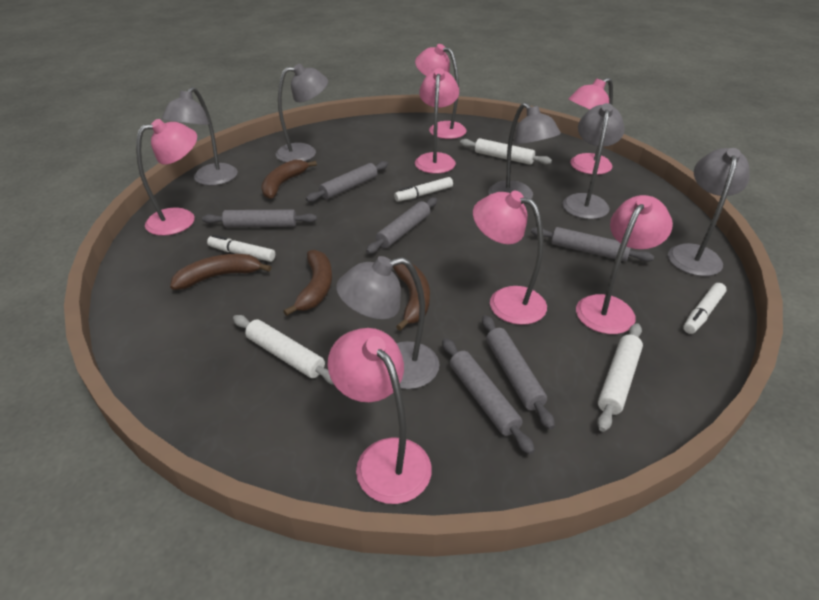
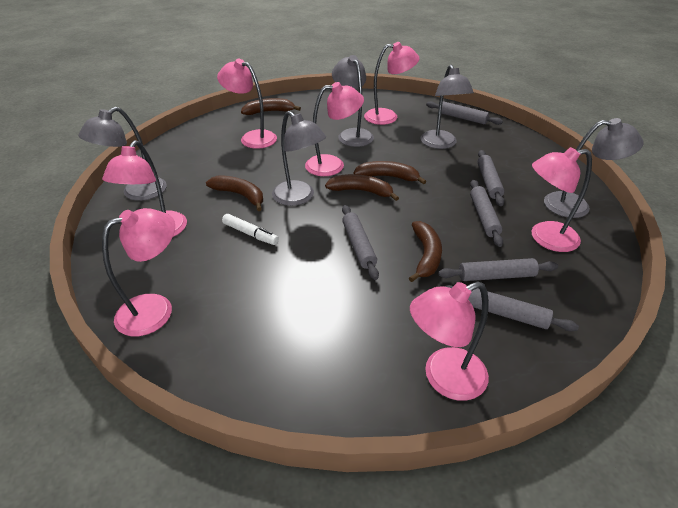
brown banana: [170,254,271,290] [261,160,317,199] [283,250,332,316] [393,263,430,331] = 4 -> [206,175,263,211] [241,98,301,115] [325,174,399,201] [353,161,426,184] [409,221,442,282] = 5
grey lamp: [162,87,238,186] [276,64,328,162] [336,256,439,389] [489,103,561,199] [562,103,624,219] [668,148,750,276] = 6 -> [78,107,167,201] [272,111,326,206] [332,55,374,147] [420,65,474,149] [544,118,643,218] = 5
white marker: [207,235,275,262] [394,177,453,202] [683,283,727,334] = 3 -> [222,214,279,245] = 1
white rolling pin: [233,315,334,385] [460,138,552,165] [597,323,643,432] = 3 -> none = 0

